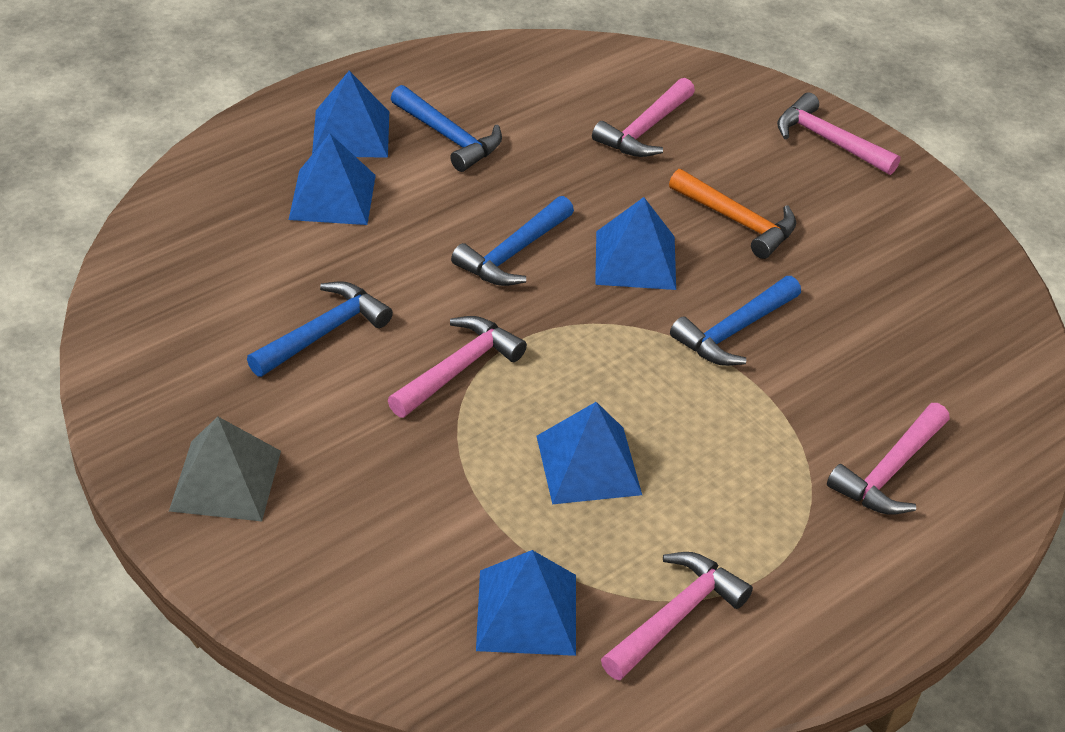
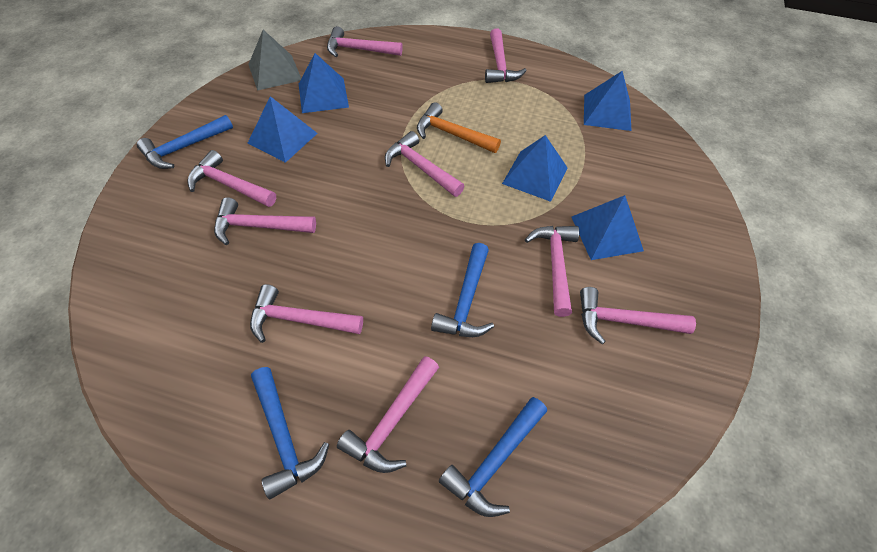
pink hammer: [388,316,527,418] [592,78,695,157] [601,552,753,680] [777,92,901,175] [827,403,950,515] = 5 -> [187,150,276,207] [214,197,316,245] [250,284,363,343] [327,26,403,57] [337,356,439,473] [385,131,464,197] [485,29,527,83] [525,226,579,317] [580,287,696,344] = 9

